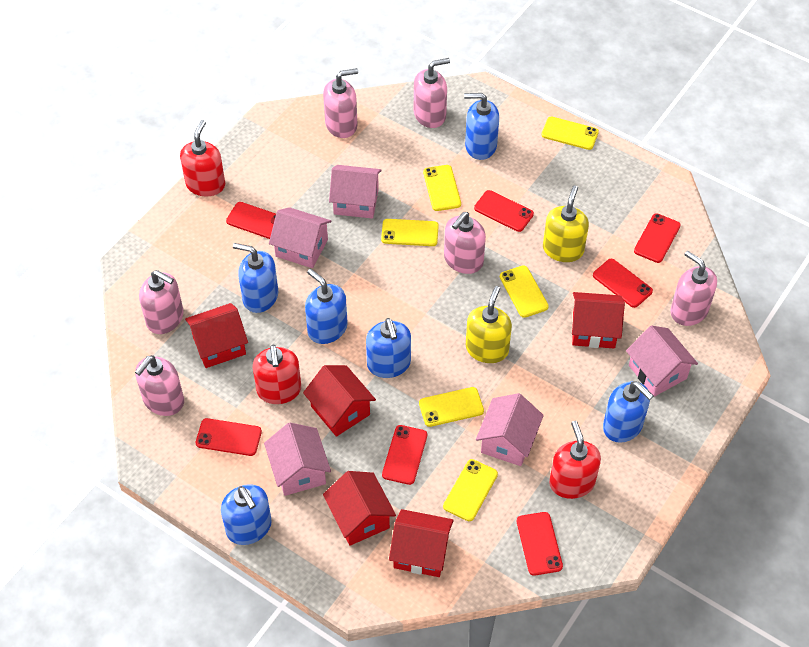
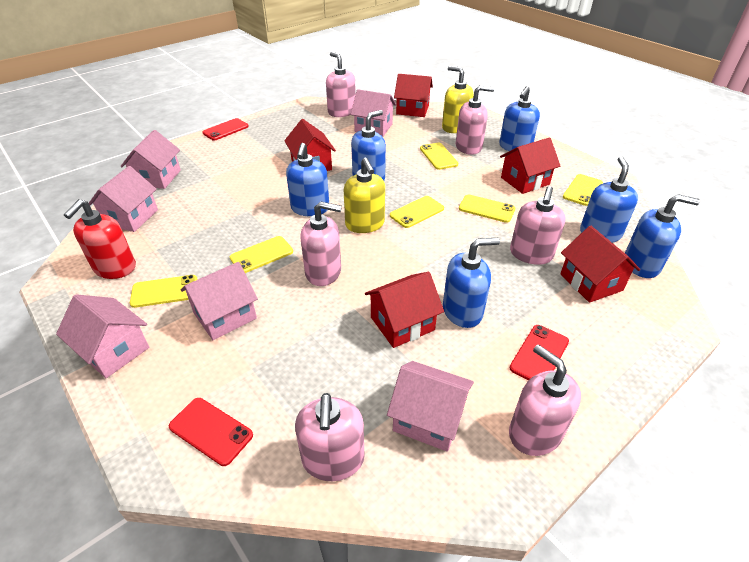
pink house: [264,423,331,496] [269,207,331,268] [329,165,382,219] [476,393,544,466] [626,325,698,397] = 5 -> [56,294,149,378] [89,166,158,232] [121,130,181,189] [181,262,258,340] [351,89,396,137] [387,361,474,452] = 6
red phone: [196,418,262,456] [226,202,276,239] [382,425,427,485] [474,190,534,232] [517,512,563,576] [593,259,653,308] [634,213,681,263] = 7 -> [169,398,253,466] [202,118,249,140] [510,325,569,380] = 3
red soap dispenser: [180,120,225,196] [253,345,301,404] [549,421,601,499] = 3 -> [64,199,136,279] = 1

